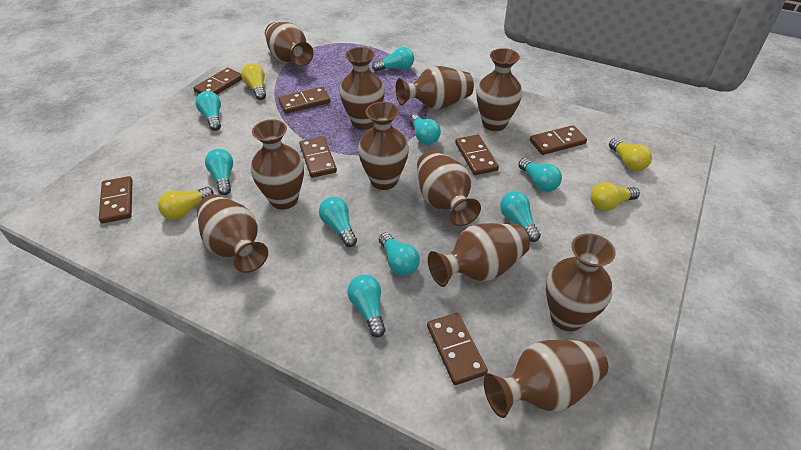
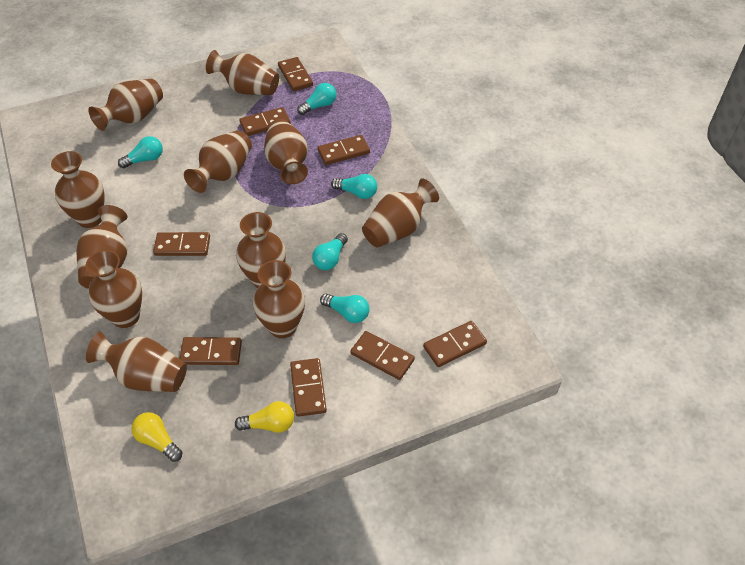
brown domino: [99,176,132,223] [193,68,242,95] [278,87,331,114] [299,136,337,178] [427,313,488,385] [455,135,499,175] [530,125,587,155] = 7 -> [153,232,210,256] [179,337,242,365] [239,107,291,136] [278,57,313,91] [290,358,327,417] [317,135,370,165] [351,331,415,380] [423,321,487,367] = 8
turquoise light bulb: [195,91,221,131] [205,149,233,195] [319,197,357,247] [347,275,386,337] [372,47,414,71] [379,232,420,276] [409,114,441,145] [500,191,541,242] [518,158,562,192] = 9 -> [118,136,163,169] [297,83,336,115] [312,233,348,270] [320,293,370,323] [331,174,377,199] = 5
yellow light bulb: [158,187,214,220] [241,63,266,100] [590,182,640,211] [609,138,652,171] = 4 -> [131,412,183,462] [235,401,294,433] = 2

